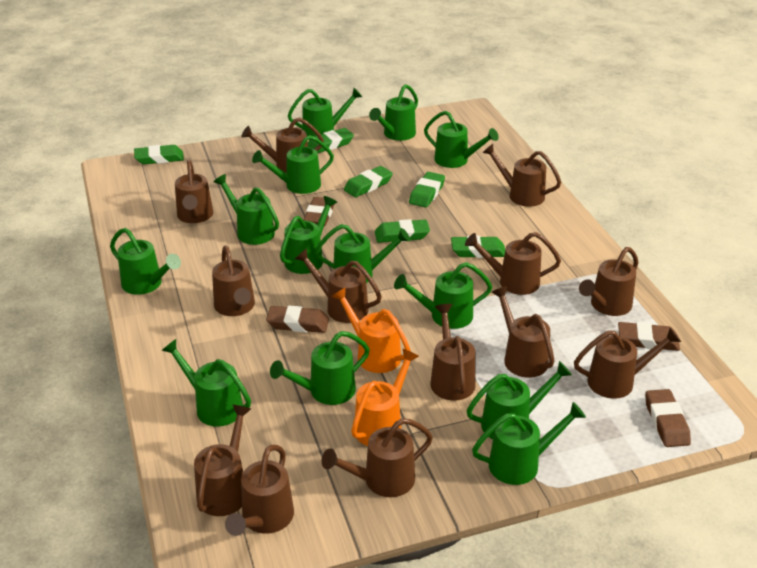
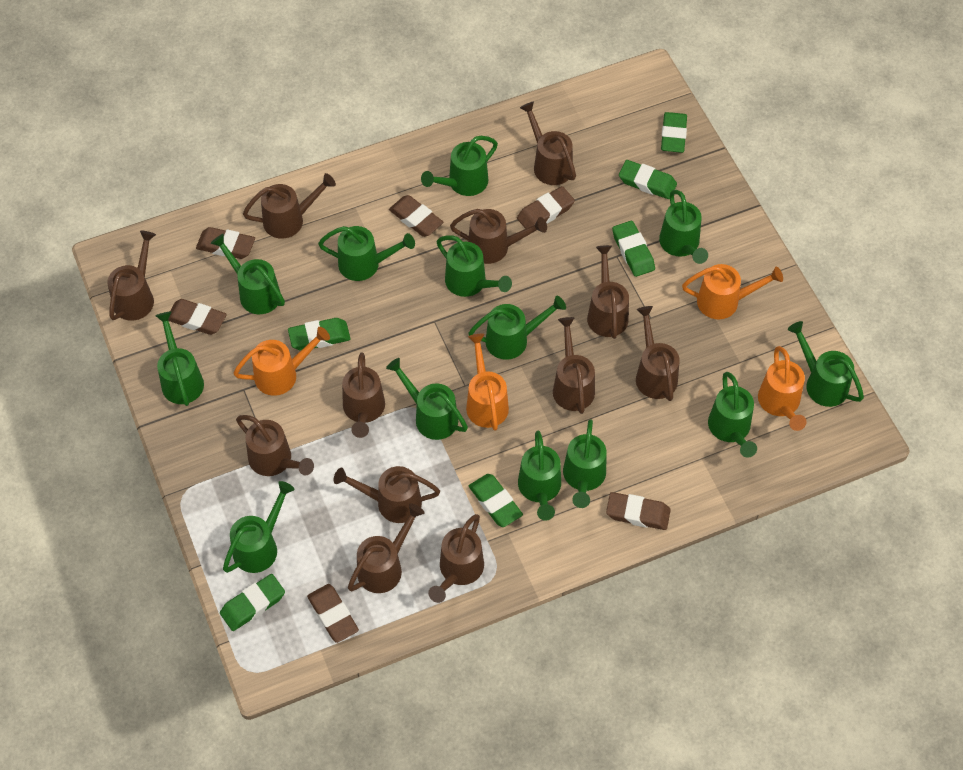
brown eraser: [266,306,329,333] [303,197,335,226] [618,322,680,351] [645,389,691,447] = 4 -> [168,299,227,335] [196,227,255,259] [307,584,359,643] [389,195,444,237] [517,186,575,229] [606,492,671,530] = 6
brown watering can: [175,160,213,223] [194,404,251,516] [212,245,255,316] [225,445,294,536] [241,117,324,173] [295,248,382,323] [322,418,433,497] [430,304,475,401] [465,232,561,295] [483,144,561,207] [492,286,554,378] [574,327,681,399] [579,247,638,316] = 13 -> [107,230,156,321] [236,415,314,476] [243,173,336,239] [334,466,440,523] [342,352,385,438] [348,503,425,593] [428,514,484,603] [450,209,547,264] [520,101,576,185] [553,317,595,414] [587,245,629,339] [636,306,680,401] = 12
orange watering can: [331,287,411,373] [351,349,419,446] = 2 -> [233,327,330,396] [466,334,509,430] [682,264,783,319] [758,346,806,431] = 4

